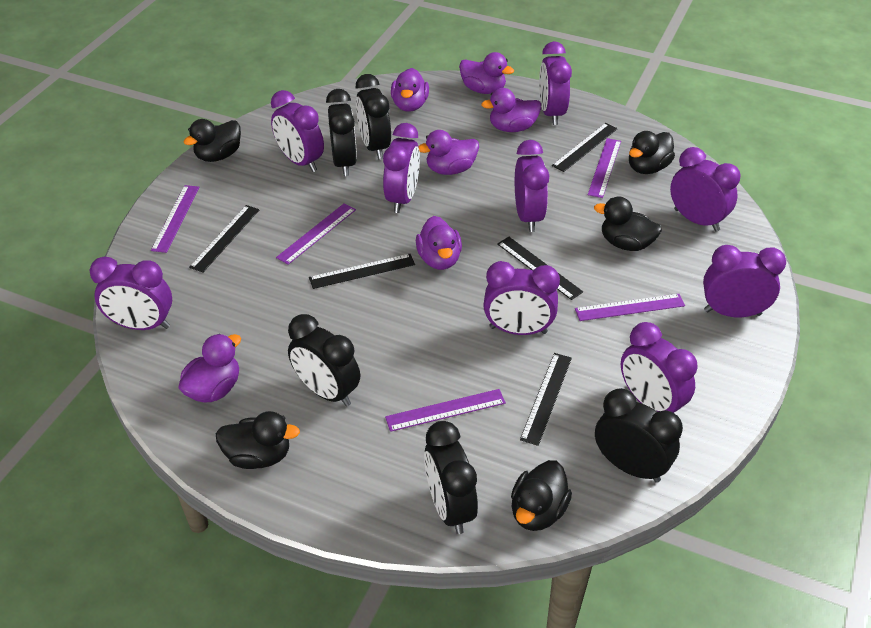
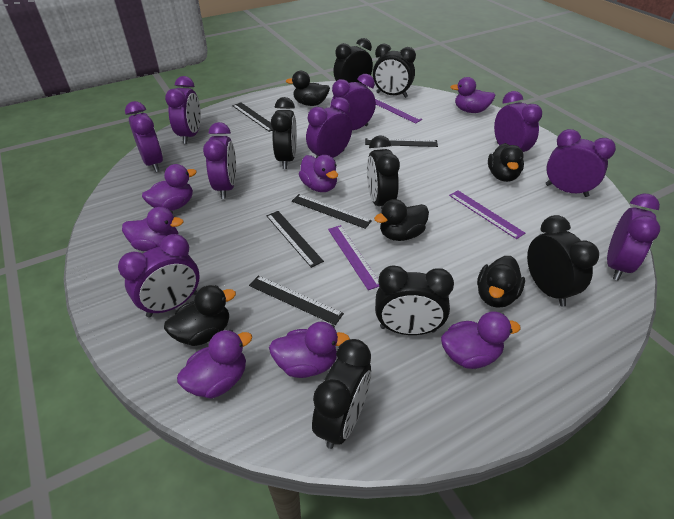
black clock: [288,314,360,406] [326,89,357,176] [356,74,391,160] [424,421,478,534] [595,388,683,483] = 5 -> [271,97,297,169] [312,339,371,449] [333,38,373,86] [367,135,400,206] [373,44,416,98] [375,265,454,335] [527,215,599,307] = 7
purple duck: [178,334,241,403] [391,68,429,112] [416,216,462,270] [418,130,479,175] [459,52,514,94] [481,88,541,132] = 6 -> [122,207,183,251] [142,164,197,211] [177,330,252,399] [269,322,350,378] [299,155,338,192] [441,311,521,369] [451,77,496,113] = 7
purple ruler: [151,185,199,253] [276,203,356,265] [385,389,506,432] [575,294,685,321] [588,138,621,198] = 5 -> [328,225,380,290] [375,97,422,124] [449,190,525,239] = 3

